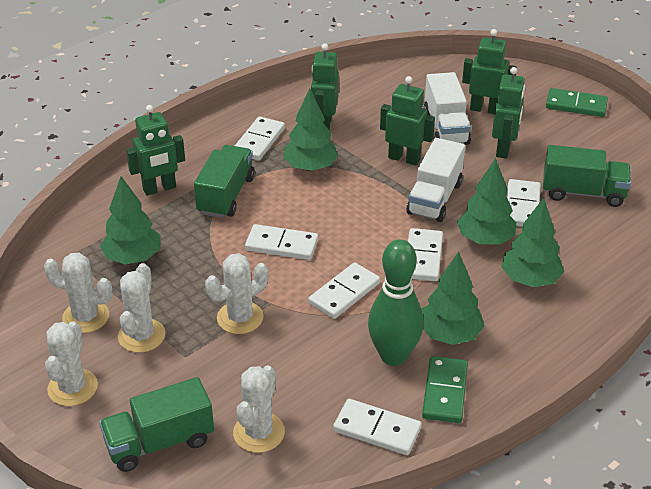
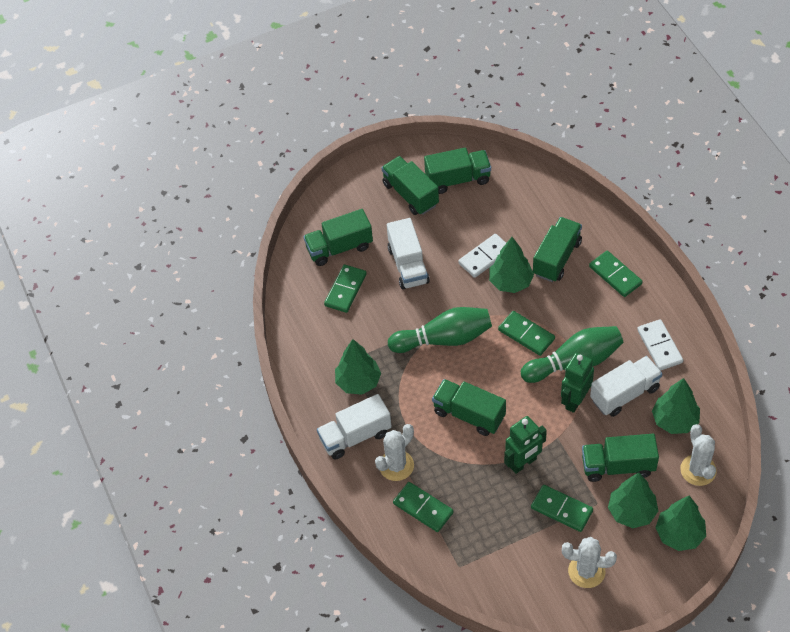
green bowling pin: [368,239,424,366] = 1 -> [388,307,492,353] [521,326,623,383] = 2
green domino: [422,356,468,423] [546,88,608,117] = 2 -> [324,264,367,313] [393,482,454,532] [498,311,555,356] [531,485,593,532] [589,251,643,297] = 5
green robot: [126,105,185,196] [311,43,339,130] [380,76,435,165] [462,29,517,114] [492,67,525,159] = 5 -> [504,416,547,474] [561,353,594,413] = 2
green truck: [99,377,214,472] [194,145,255,218] [543,145,631,207] = 3 -> [303,209,373,266] [382,156,439,215] [424,148,491,194] [432,379,506,436] [533,217,582,282] [582,434,659,482] = 6
white cactus: [44,253,113,333] [45,321,98,406] [118,263,166,353] [205,253,269,334] [233,365,285,453] = 5 -> [375,424,414,481] [562,537,617,588] [680,424,717,486] = 3
white domino: [235,116,285,160] [245,224,318,260] [308,262,380,319] [333,399,422,455] [408,228,443,281] [507,179,541,227] = 6 -> [458,234,506,278] [637,319,683,371] = 2
white truck: [406,138,465,222] [424,72,471,145] = 2 -> [317,394,392,459] [387,218,430,289] [590,356,662,417] = 3

